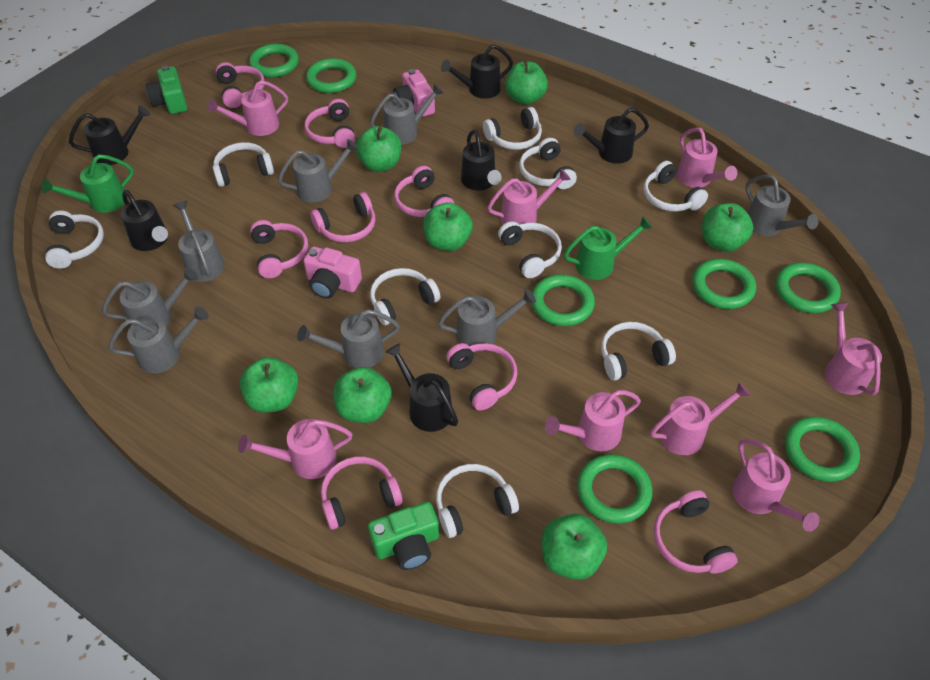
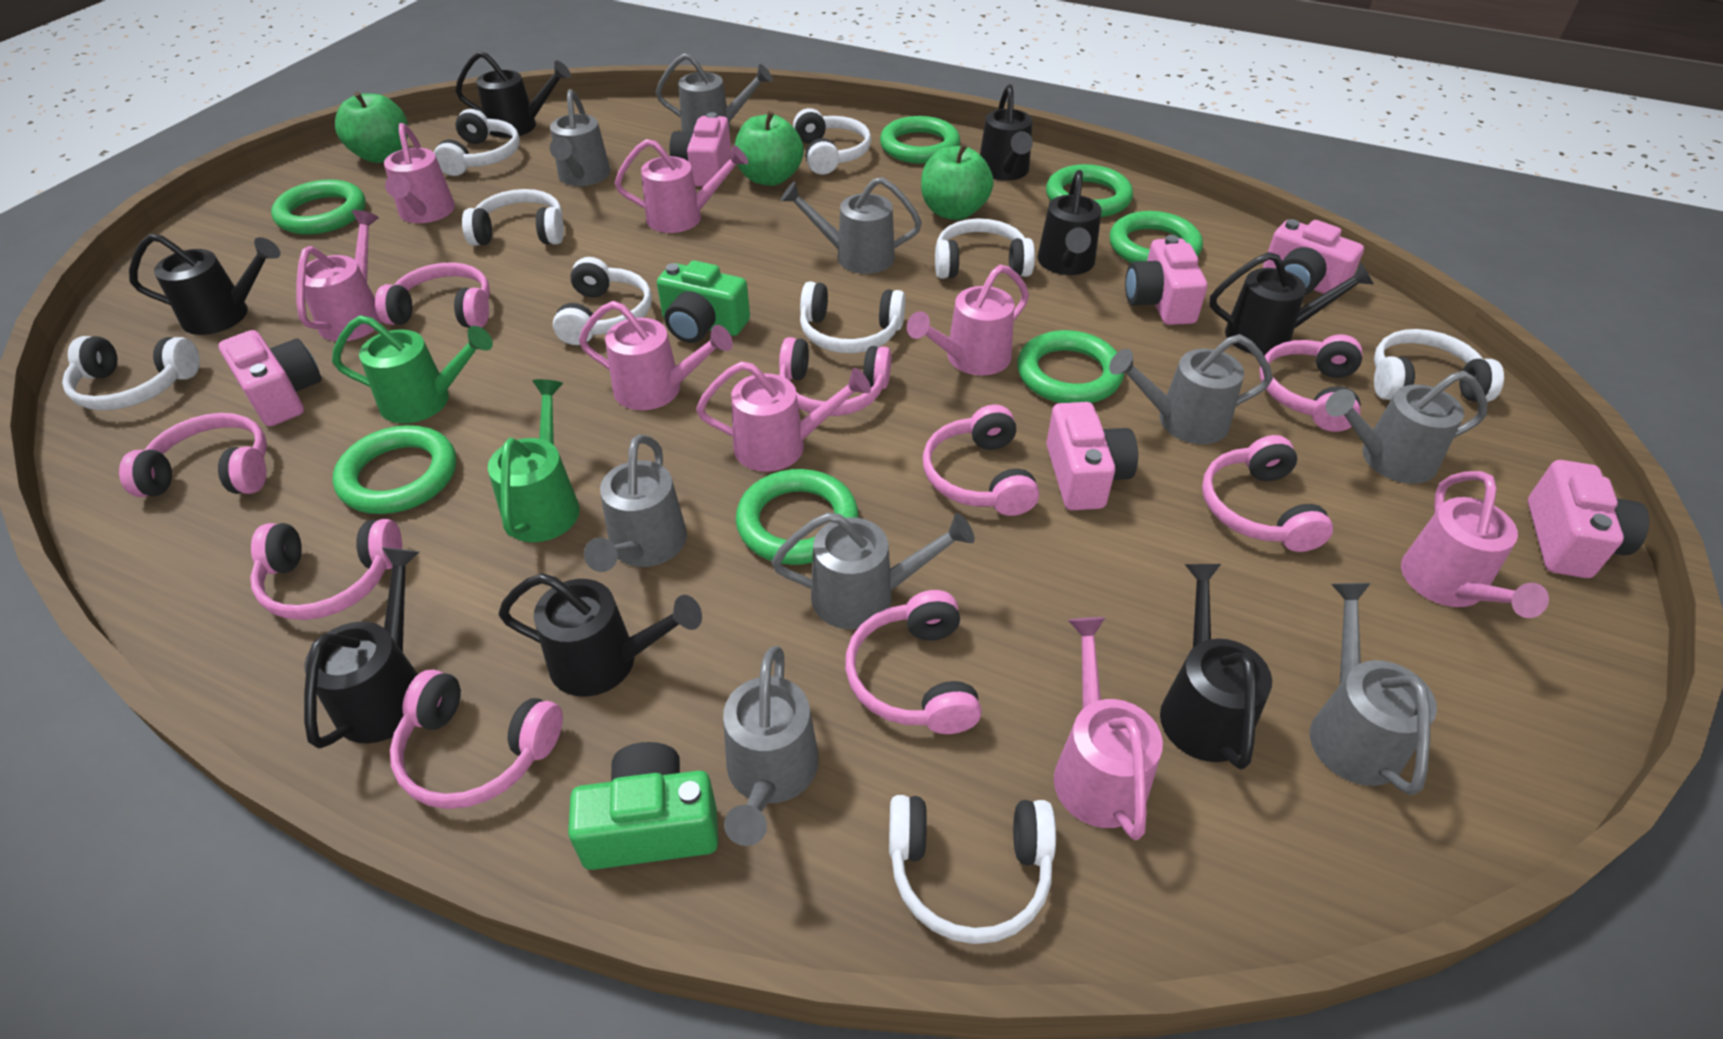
black watering can: [69,105,150,165] [121,190,168,251] [386,343,458,432] [441,44,513,99] [461,130,502,191] [574,108,649,164] = 6 -> [129,234,281,335] [304,548,419,749] [455,51,571,138] [498,573,702,697] [980,84,1033,181] [1037,170,1102,275] [1160,564,1272,770] [1210,252,1373,356] = 8
green apple: [240,357,299,412] [334,367,392,423] [356,126,401,172] [423,202,473,251] [505,60,548,105] [542,513,607,580] [702,203,754,252] = 7 -> [335,91,408,163] [735,111,804,186] [921,143,994,220] = 3
grey watering can: [102,267,198,327] [108,306,209,373] [173,201,225,282] [278,139,358,203] [297,309,399,368] [370,84,444,145] [438,289,536,346] [745,174,818,236] = 8 -> [550,89,611,186] [584,435,687,572] [656,53,773,132] [723,646,819,846] [772,512,975,629] [781,177,922,274] [1109,334,1273,444] [1310,583,1437,795] [1325,371,1488,484] = 9
pink camera: [303,247,362,299] [393,69,435,117] = 2 -> [219,330,322,426] [670,112,731,187] [1046,402,1138,510] [1125,235,1207,325] [1263,219,1364,295] [1528,460,1649,578] = 6
pink headphones: [216,62,264,108] [250,220,308,278] [305,99,355,148] [310,192,375,243] [321,457,403,530] [394,166,454,217] [446,343,517,410] [654,490,738,574] = 8 -> [119,413,267,497] [250,519,402,620] [375,262,490,328] [390,670,563,809] [779,337,891,416] [845,590,982,734] [923,405,1039,516] [1202,435,1333,552] [1260,334,1362,432] = 9

